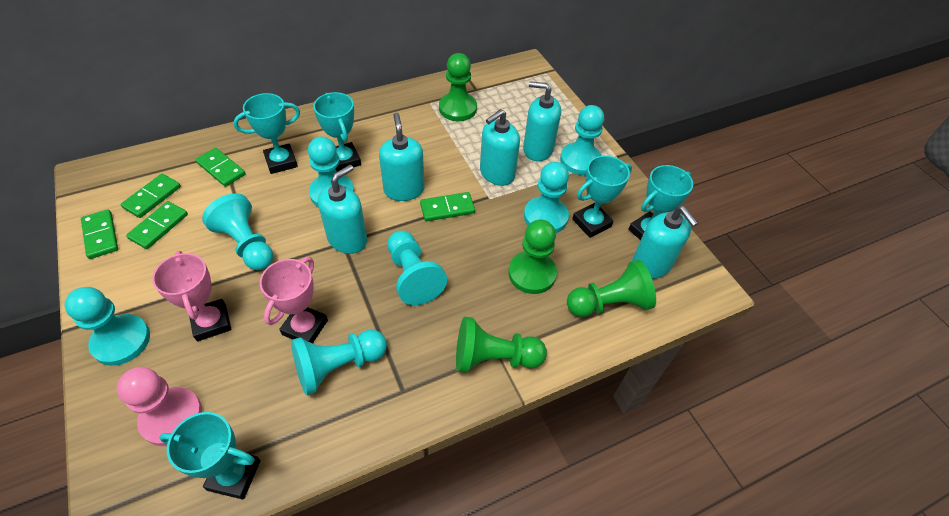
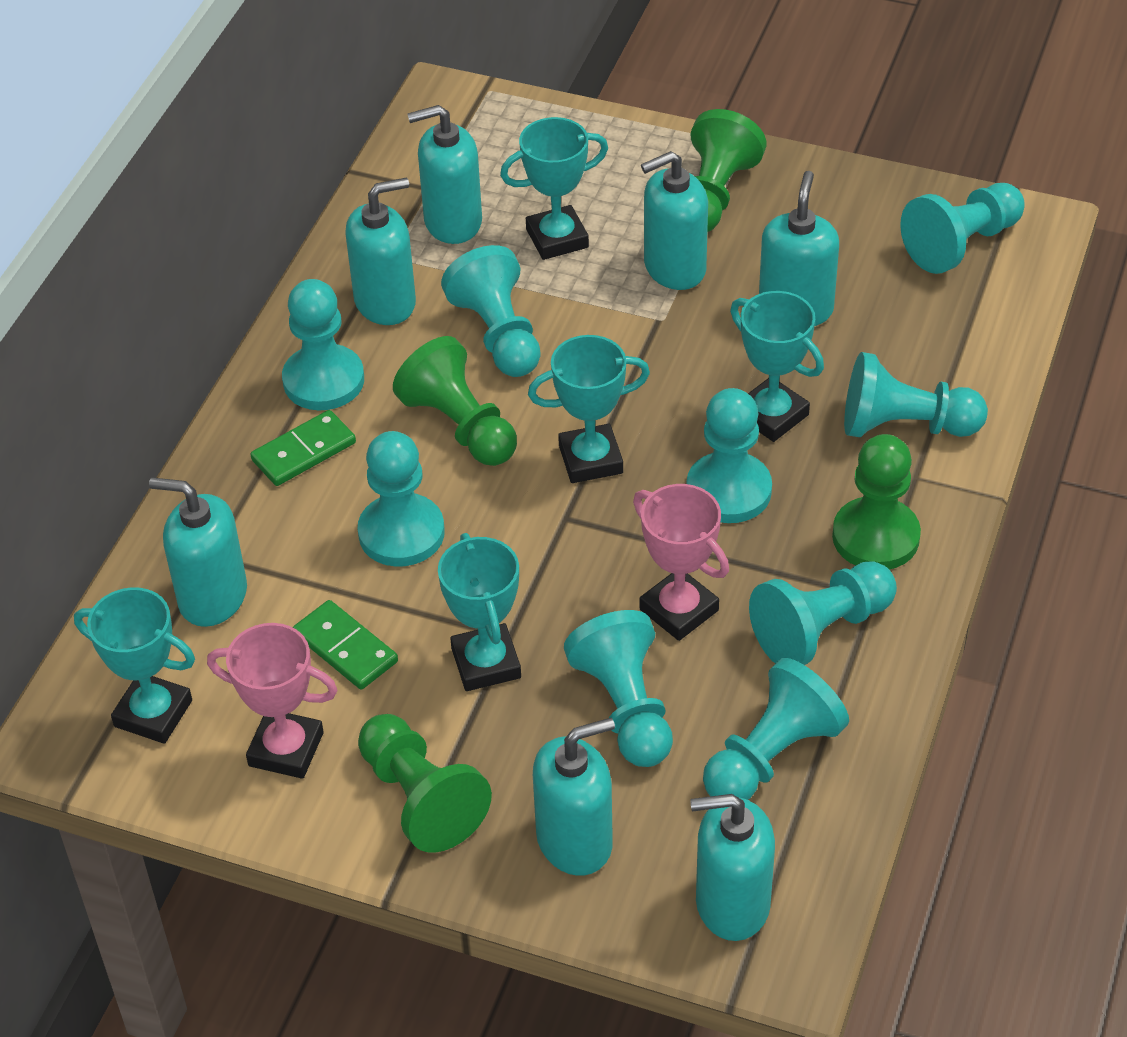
green domino: [81,209,118,259] [121,174,181,218] [126,201,188,249] [195,148,245,187] [420,192,475,221] = 5 -> [250,410,356,486] [293,600,398,690] = 2
pink pawn: [117,367,202,446] = 1 -> none = 0
turquoise pawn: [64,287,150,366] [202,193,273,270] [291,330,387,395] [308,137,354,207] [387,231,447,305] [524,162,569,233] [560,105,604,175] = 7 -> [282,279,364,410] [358,431,445,567] [441,245,541,377] [564,610,673,767] [686,388,772,523] [703,658,849,800] [749,561,897,665] [844,352,988,437] [900,183,1025,274] = 9
turquoise soap dispenser: [318,165,367,254] [379,113,425,201] [480,109,520,186] [523,81,561,161] [632,206,698,279] = 5 -> [149,478,247,627] [345,178,416,325] [407,105,482,244] [533,718,615,876] [641,151,708,290] [690,794,775,941] [759,171,839,326] = 7

